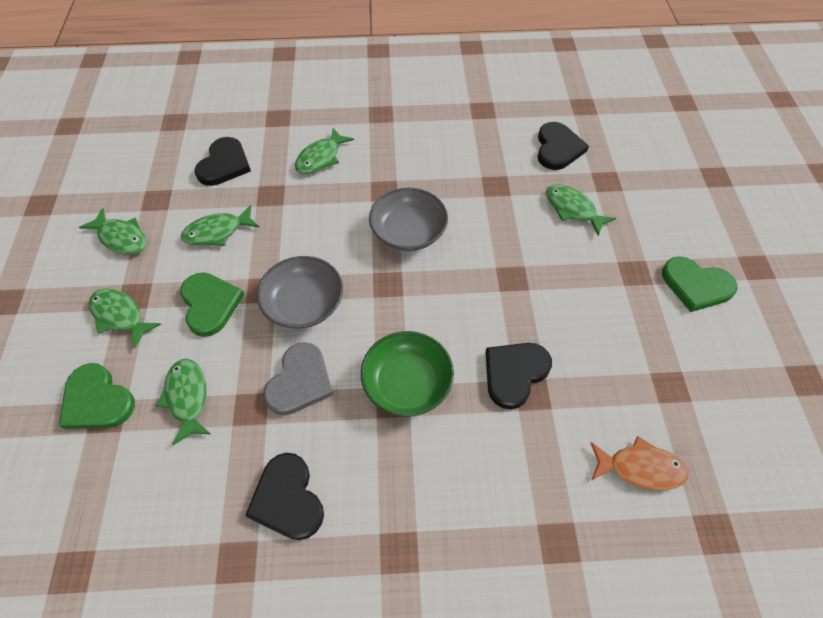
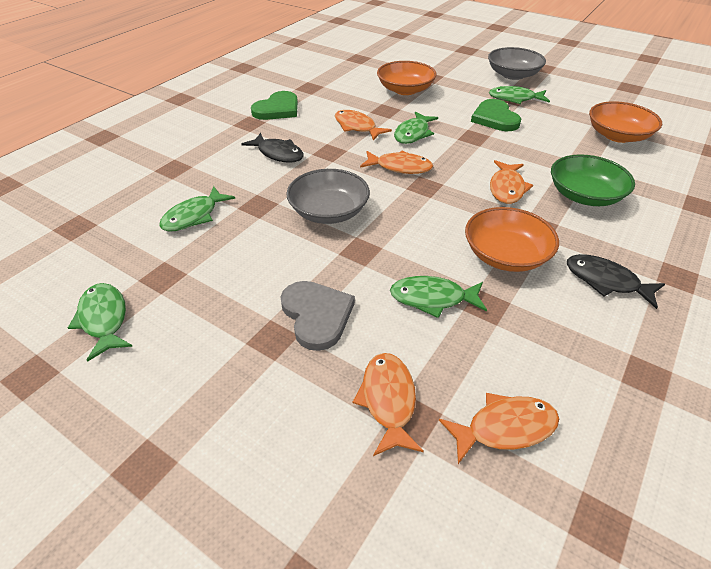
black fish: none = 0 -> [241,133,304,163] [567,254,665,309] = 2
black heart: [194,137,251,186] [245,453,324,540] [486,343,552,409] [537,122,589,170] = 4 -> none = 0
green fish: [79,208,146,255] [89,288,161,349] [156,359,210,445] [181,205,259,246] [295,128,354,174] [546,184,616,236] = 6 -> [68,283,133,361] [159,186,235,231] [390,276,487,318] [394,112,438,144] [489,86,550,104] = 5
green heart: [59,363,135,429] [180,272,244,337] [662,256,738,312] = 3 -> [251,91,298,120] [471,99,521,131] = 2
orange bowl: none = 0 -> [377,61,436,95] [465,207,559,272] [589,101,662,143] = 3
orange fish: [590,436,689,490] = 1 -> [335,110,392,141] [353,353,424,456] [360,151,433,174] [439,393,559,464] [490,160,533,204] = 5

